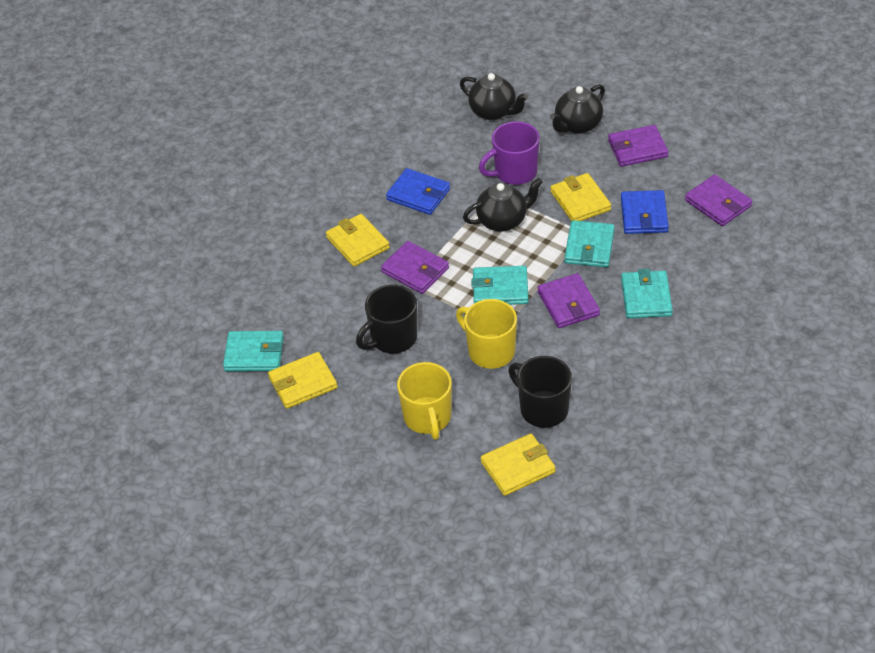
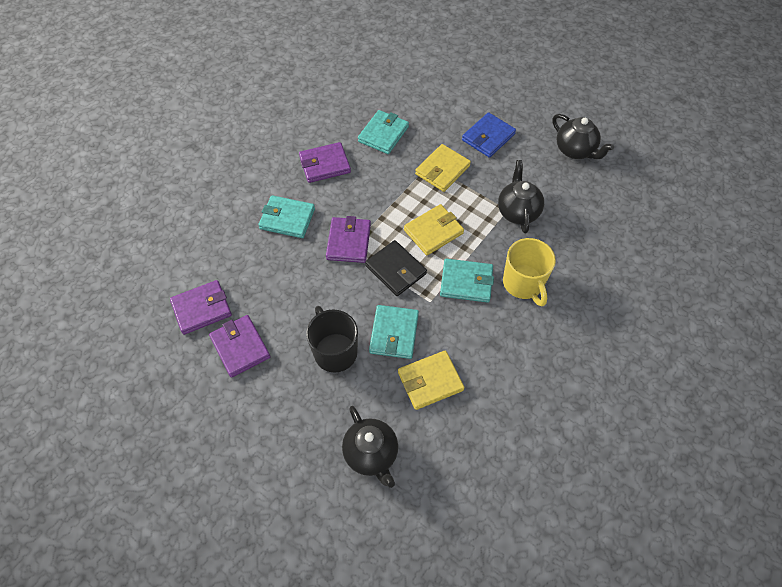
black mug: [356,285,417,354] [508,356,572,428] = 2 -> [306,306,358,373] = 1
black wallet: none = 0 -> [365,240,427,296] = 1
blue wallet: [386,168,450,215] [621,190,669,234] = 2 -> [462,112,516,158] = 1
purple mug: [479,121,540,185] = 1 -> none = 0
yellow mug: [397,362,452,440] [456,299,517,369] = 2 -> [503,238,556,306] = 1
yellow wallet: [268,352,338,409] [326,214,390,267] [481,433,556,496] [550,173,611,221] = 4 -> [398,351,465,410] [404,204,464,255] [415,144,471,192] = 3

